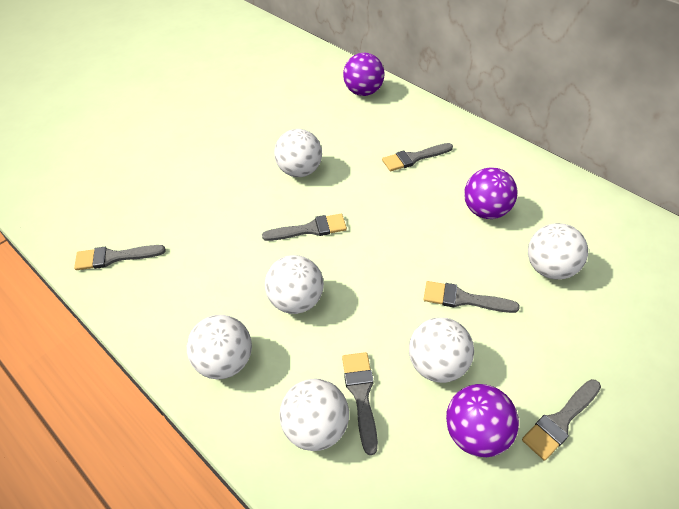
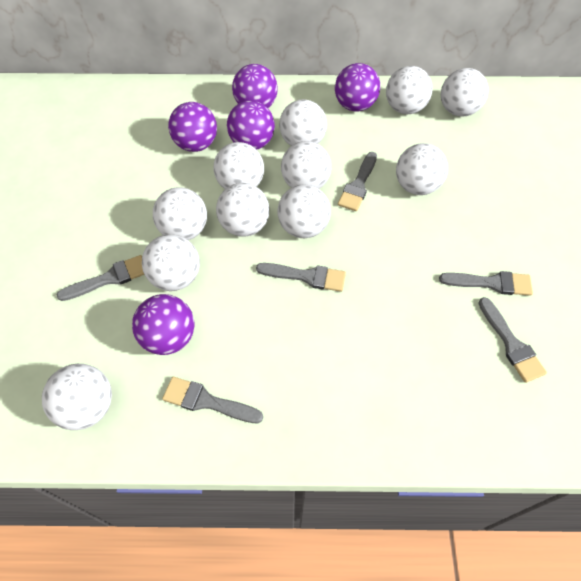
purple ball: [343,53,385,96] [446,384,519,457] [464,168,518,219] = 3 -> [132,294,194,355] [168,102,217,152] [227,100,275,150] [232,64,278,108] [335,63,380,111] = 5
white ball: [187,315,252,379] [265,255,324,314] [274,129,322,177] [279,379,349,451] [409,318,474,383] [528,223,588,280] = 6 -> [42,364,112,430] [142,234,200,291] [153,187,207,240] [213,142,264,189] [216,183,270,237] [277,184,331,238] [279,99,327,146] [281,141,331,189] [386,66,433,114] [396,143,448,195] [441,68,489,117] = 11

